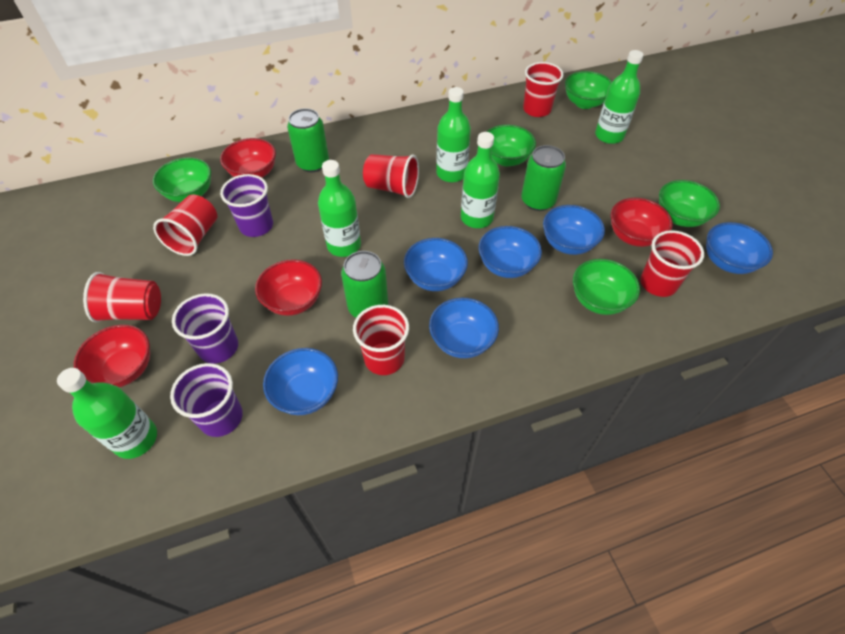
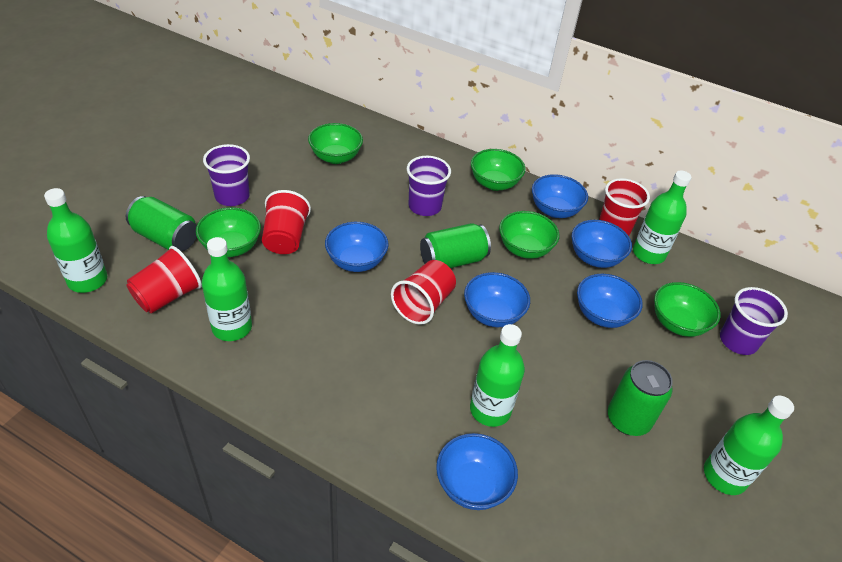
red bowl: [74,325,150,387] [220,138,276,178] [255,259,322,316] [610,198,673,247] = 4 -> none = 0
red cup: [83,272,161,322] [153,195,217,256] [353,305,409,375] [363,154,419,198] [523,62,564,117] [640,230,704,297] = 6 -> [127,246,202,314] [262,190,311,254] [391,260,456,325] [599,178,650,236] = 4

